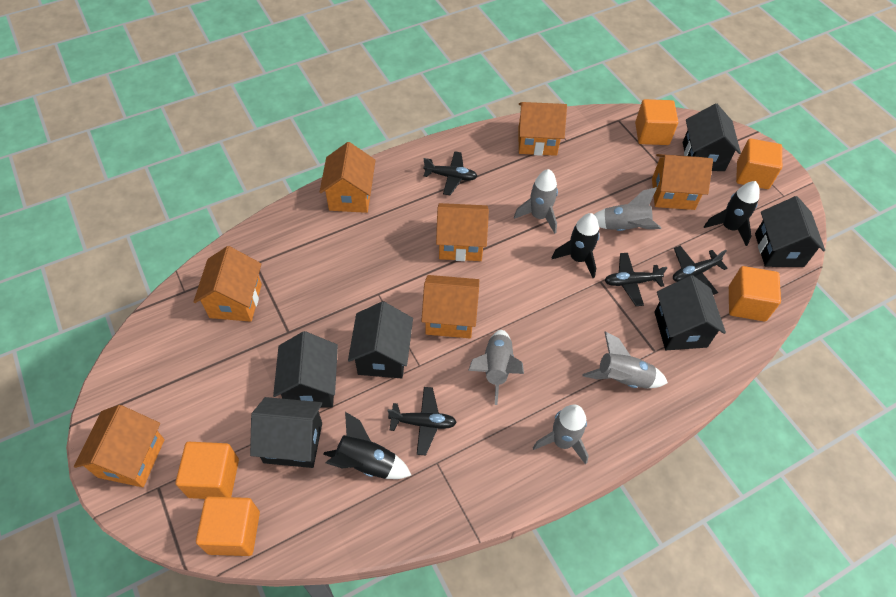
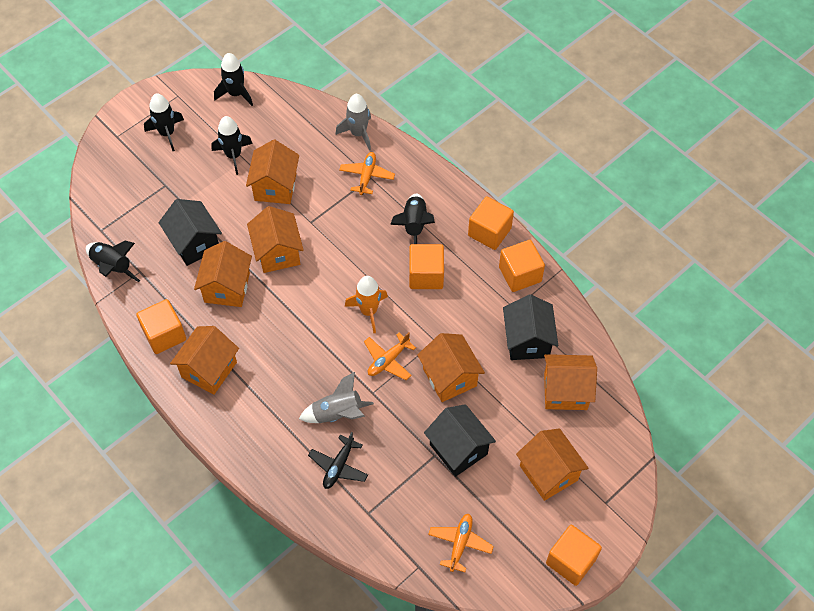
black house: [250,397,322,468] [273,331,338,408] [348,301,413,379] [654,275,726,350] [683,104,741,171] [755,196,825,267] = 6 -> [159,199,222,266] [424,404,496,477] [503,294,558,360] = 3
black plane: [388,387,457,455] [423,151,478,195] [605,253,667,306] [673,246,727,295] = 4 -> [308,432,368,489] = 1
black rocket: [323,412,411,479] [552,213,600,278] [704,181,760,246] = 3 -> [86,241,140,282] [144,94,184,151] [211,116,253,175] [214,53,253,106] [390,194,435,244] = 5
grey rocket: [468,330,524,405] [514,169,558,234] [533,405,589,465] [582,332,668,388] [594,187,661,231] = 5 -> [299,372,374,423] [335,94,371,150] = 2
orange plane: none = 0 -> [339,152,395,195] [364,332,416,380] [428,514,494,572] = 3
orange rocket: none = 0 -> [345,276,388,333] = 1

